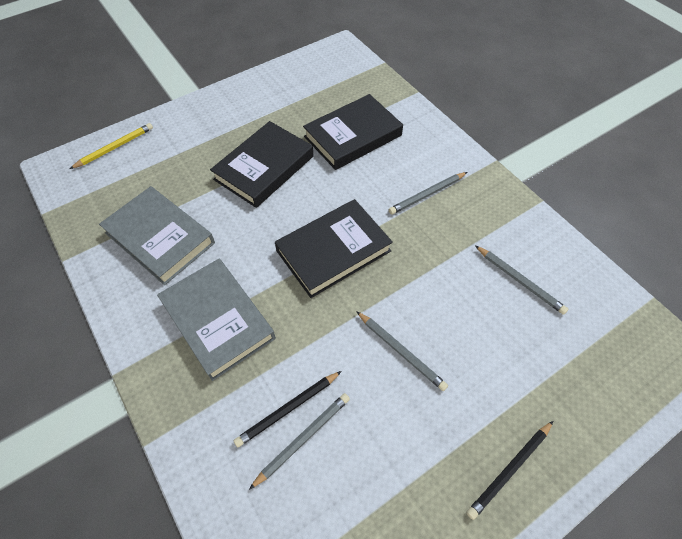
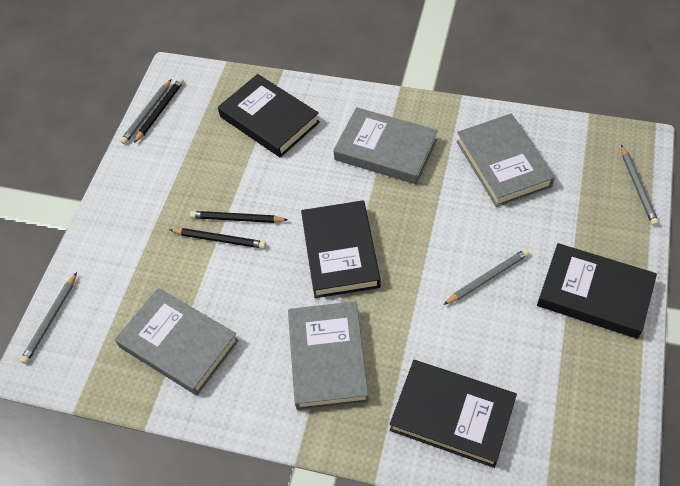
black book: [210,121,314,208] [275,199,393,298] [303,94,403,170] = 3 -> [218,74,320,158] [301,200,381,298] [390,360,517,468] [537,243,657,339] = 4
black pencil: [233,371,342,447] [466,421,553,520] = 2 -> [134,78,184,143] [170,228,266,249] [190,211,288,223] = 3
grey book: [99,186,215,285] [157,259,276,381] = 2 -> [115,288,239,395] [288,301,369,410] [333,107,438,184] [456,114,555,207] = 4
yellow pencil: [70,123,153,169] = 1 -> none = 0

